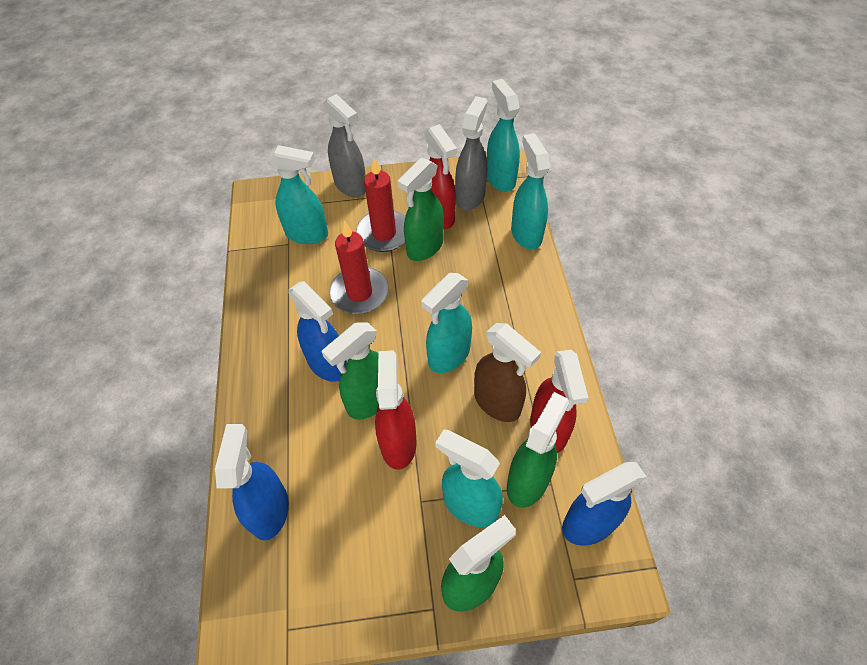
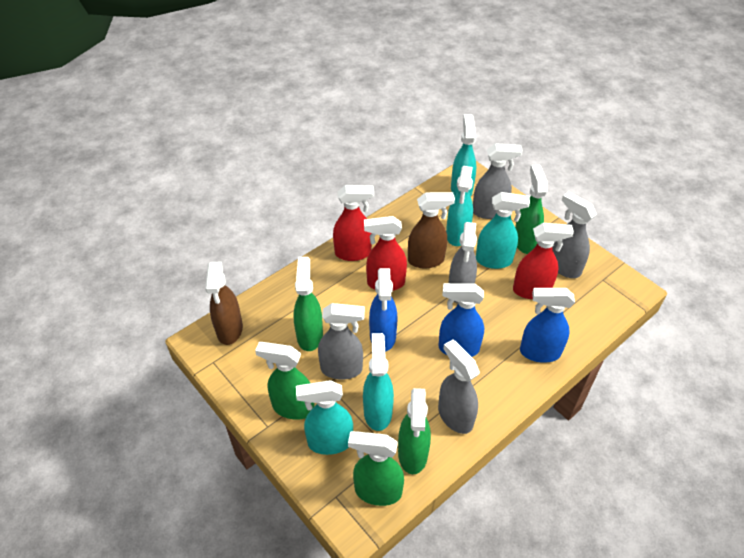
brown spray bottle: [474,323,541,422] = 1 -> [205,261,243,345] [408,192,455,269] = 2
green spray bottle: [322,322,379,420] [398,158,444,261] [441,515,516,612] [507,392,569,508] = 4 -> [255,342,315,420] [293,257,323,351] [348,431,404,506] [398,388,431,474] [515,165,548,254] = 5
grey spray bottle: [323,94,366,197] [455,96,488,211] = 2 -> [318,303,365,380] [438,340,480,434] [449,222,477,304] [473,143,523,219] [552,192,597,278] = 5
red candle: [329,221,389,314] [356,158,405,252] = 2 -> none = 0

